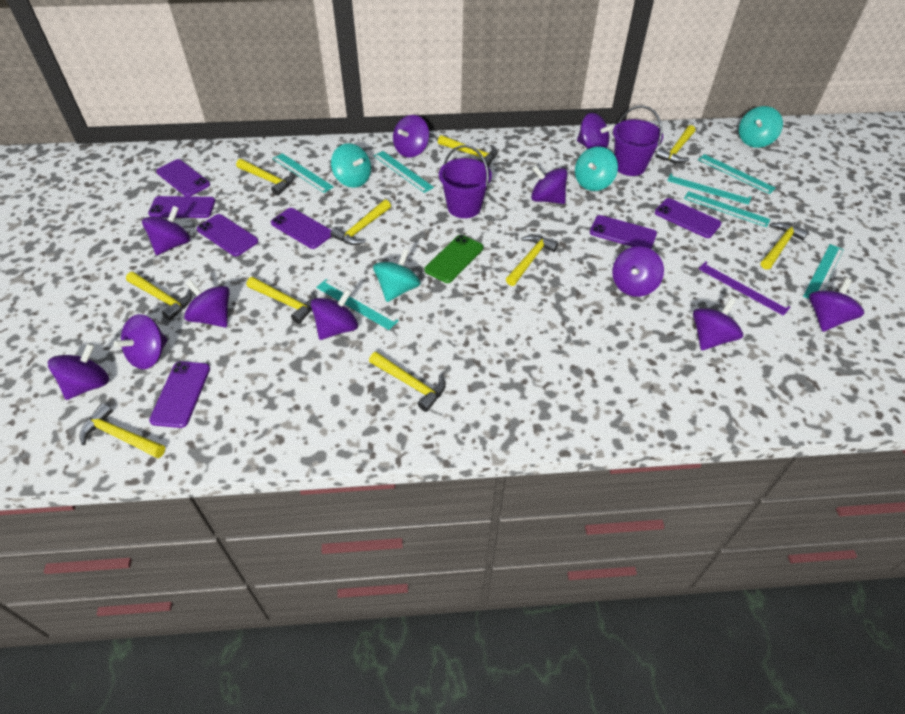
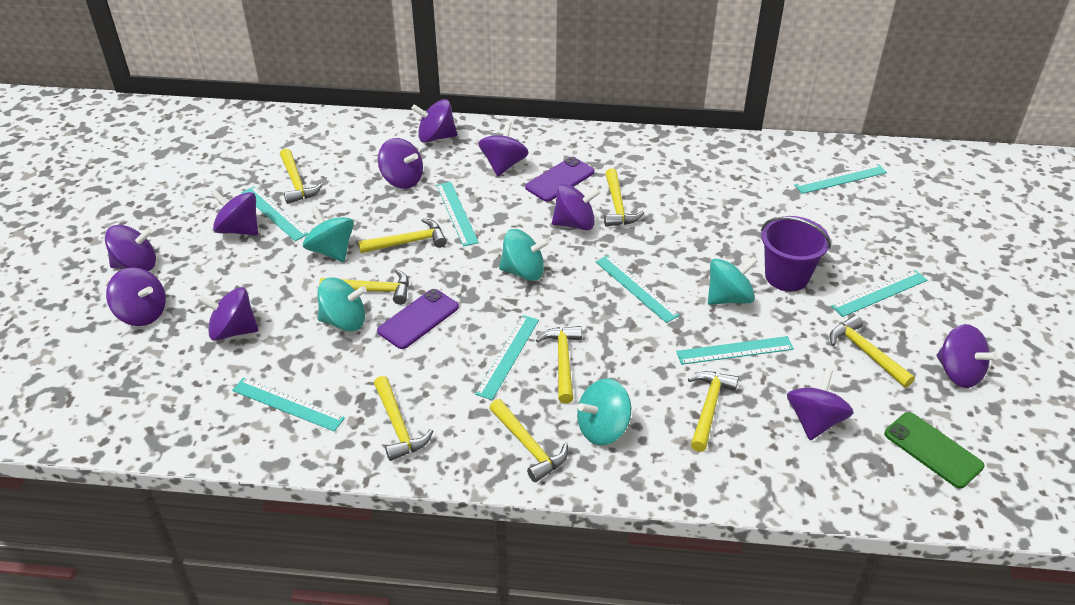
purple bucket: [439,145,492,218] [613,106,663,176] = 2 -> [761,216,831,291] = 1
purple phone: [148,196,215,218] [149,361,210,428] [156,159,210,197] [197,214,258,256] [271,208,331,249] [590,215,657,249] [655,198,721,238] = 7 -> [377,289,459,349] [525,157,594,202] = 2
purple ruler: [698,262,790,316] = 1 -> none = 0
purple spinning top: [48,343,109,400] [113,314,167,369] [142,206,191,255] [184,280,230,327] [311,289,358,340] [393,115,429,157] [531,165,567,204] [577,113,615,149] [612,246,664,297] [693,298,743,351] [809,278,864,332] = 11 -> [105,225,156,271] [106,267,166,326] [197,287,258,341] [211,190,258,235] [378,138,423,189] [411,99,457,143] [478,121,529,176] [552,184,601,230] [787,369,854,440] [936,324,998,388] = 10
turquoise ruler: [273,153,334,193] [316,279,399,330] [374,151,434,193] [667,174,751,205] [684,191,770,227] [698,154,776,194] [803,244,844,299] = 7 -> [232,378,345,431] [241,186,308,241] [436,182,479,246] [475,315,539,400] [596,255,680,323] [676,336,794,365] [794,164,887,194] [831,270,927,317] = 8
turquoise spinning top: [331,143,371,188] [373,249,421,302] [575,147,618,191] [739,106,783,148] = 4 -> [303,206,354,262] [317,277,367,331] [499,229,550,281] [577,379,631,445] [708,257,758,305] = 5
yellow hammer: [79,403,165,458] [126,272,192,321] [236,159,294,196] [247,277,316,324] [330,199,391,245] [369,352,446,412] [438,135,497,166] [506,235,558,286] [655,125,695,163] [761,222,809,269] = 10 -> [280,149,323,204] [319,269,409,305] [358,218,447,253] [374,376,433,461] [489,399,568,482] [536,326,582,404] [604,169,644,227] [688,371,739,452] [830,315,915,388] = 9

